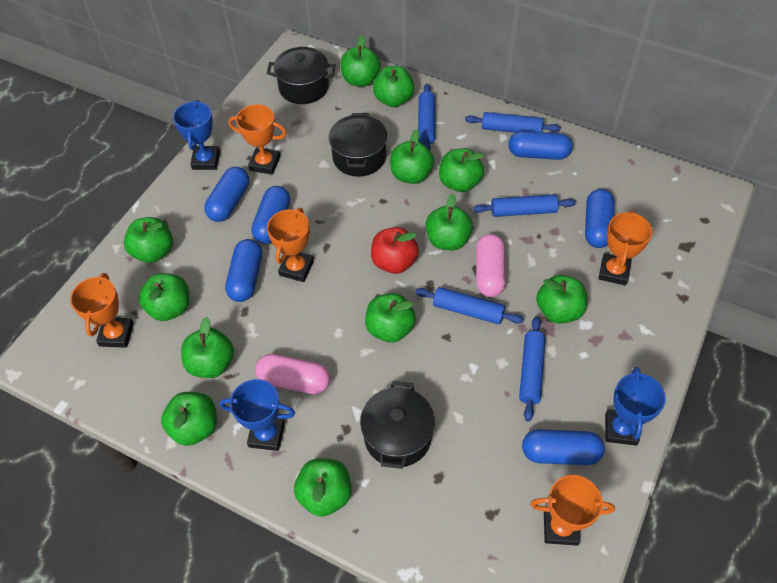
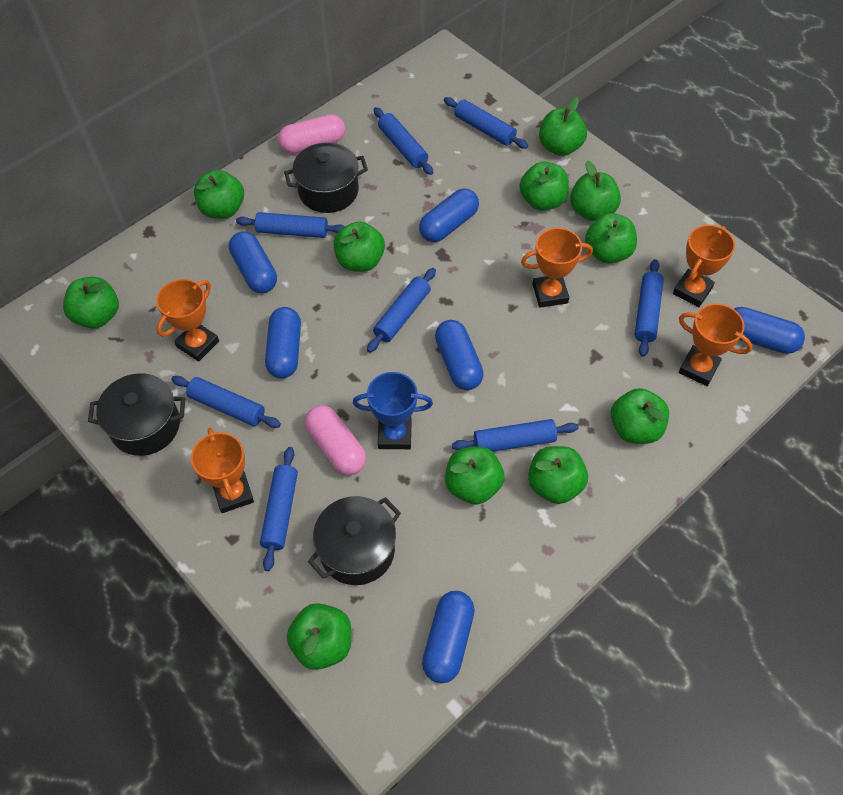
blue rolling pin: [415,287,524,324] [418,84,435,150] [465,112,561,133] [473,194,576,217] [519,317,546,422] = 5 -> [171,376,281,428] [236,212,345,238] [260,447,298,571] [367,268,436,353] [374,107,433,175] [444,97,528,149] [452,419,578,452] [635,259,664,357] = 8
blue trophy: [173,100,220,170] [219,379,295,451] [605,367,666,446] = 3 -> [353,372,433,449] = 1
green apple: [124,217,173,263] [138,273,189,321] [161,392,217,446] [181,317,234,378] [294,458,352,517] [340,35,381,87] [365,293,416,343] [373,66,414,107] [390,129,434,184] [426,193,473,250] [439,148,484,192] [536,275,587,324] = 12 -> [63,277,119,329] [194,170,244,219] [287,603,351,670] [333,221,385,272] [445,446,505,504] [519,161,569,211] [528,446,588,504] [539,97,587,156] [570,161,621,221] [585,213,637,263] [611,388,669,444] = 11
red apple: [371,227,419,274] = 1 -> none = 0

